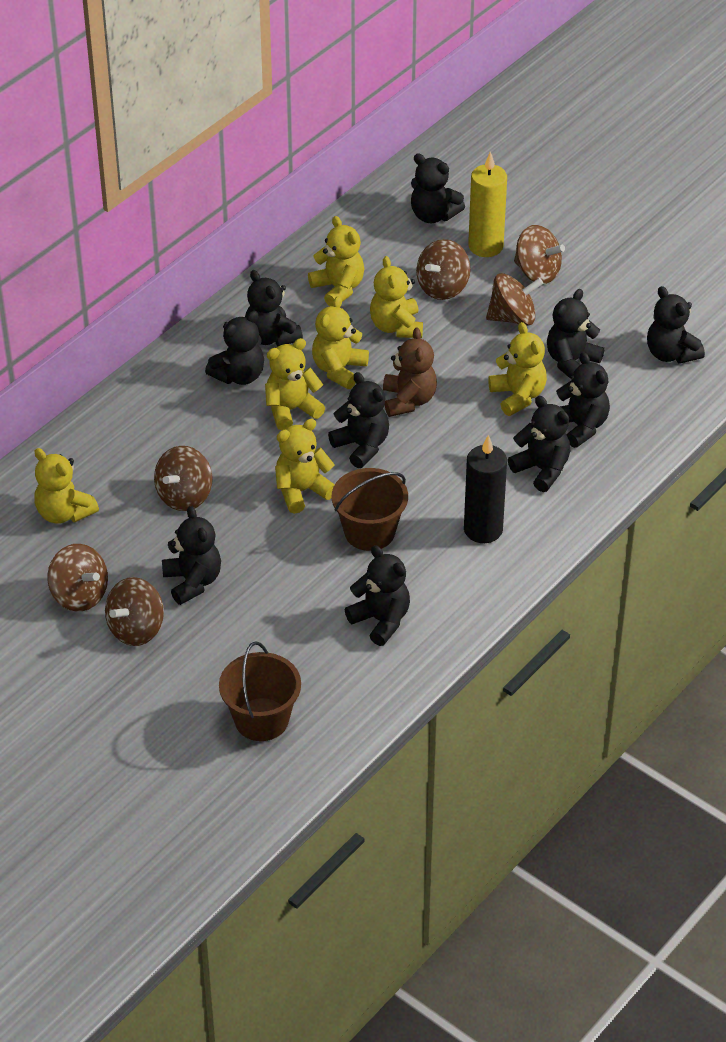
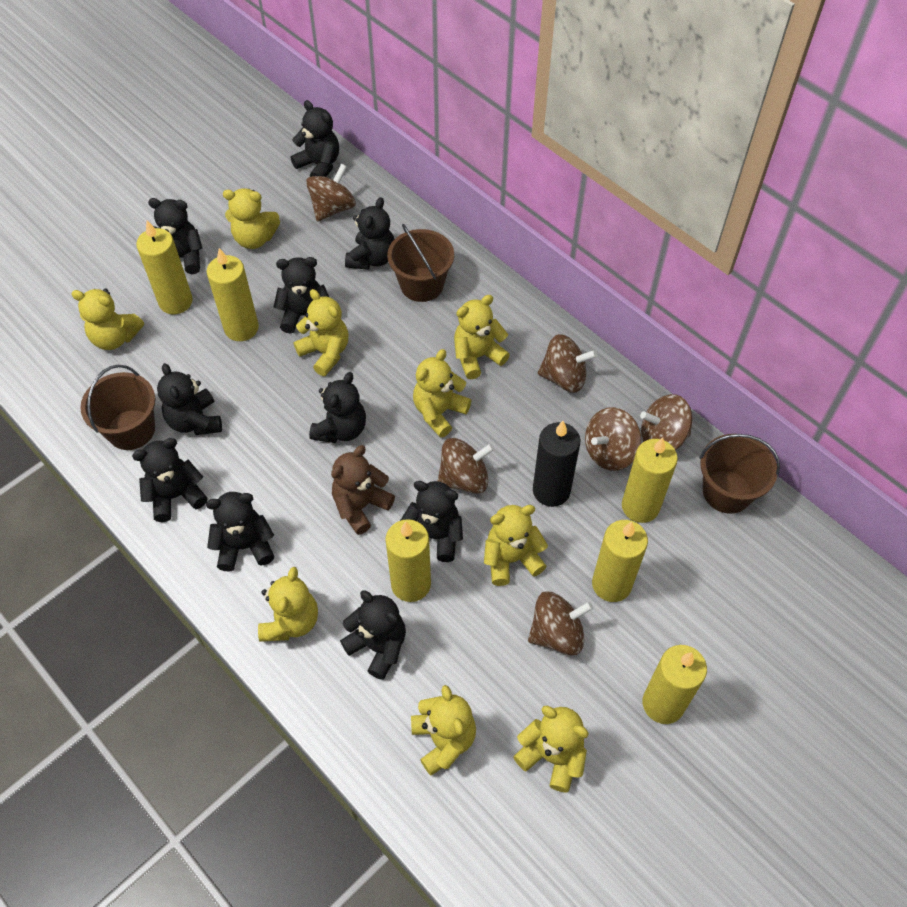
brown bucket: [219,641,301,741] [332,468,408,551] = 2 -> [80,365,155,450] [387,224,454,302] [699,434,780,514] = 3
yellow candle: [468,151,507,257] = 1 -> [136,220,193,314] [207,248,259,341] [385,519,431,602] [592,520,648,602] [622,438,678,523] [643,645,707,724] = 6
yellow teddy bear: [34,448,99,524] [265,338,325,430] [275,419,335,514] [308,216,364,306] [312,296,369,389] [370,256,423,338] [488,322,547,416] = 7 -> [71,289,144,350] [223,188,280,249] [258,567,318,642] [294,289,349,376] [411,685,476,776] [413,349,471,438] [454,295,510,379] [484,505,548,586] [513,706,589,793] = 9

